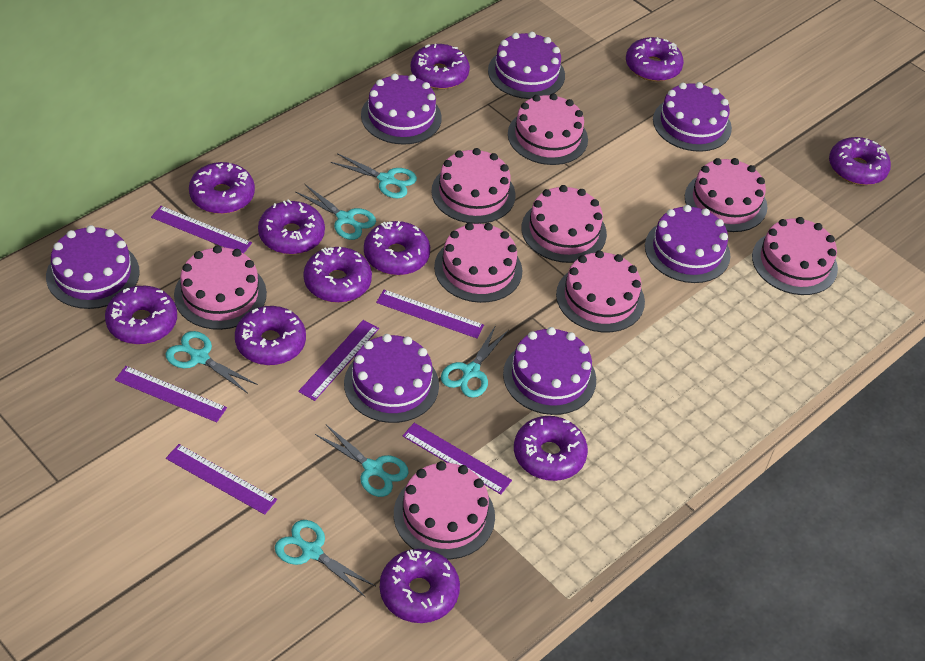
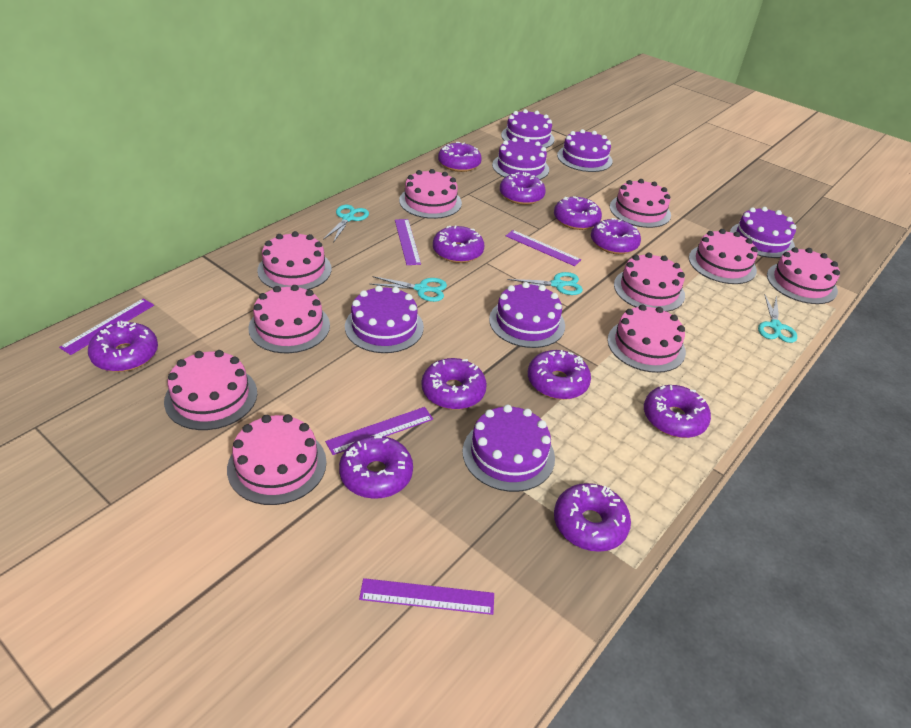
pink cake: [174,245,267,330] [394,461,495,560] [431,148,516,224] [434,223,522,303] [508,94,588,165] [521,185,607,263] [556,250,645,332] [685,158,767,232] [752,217,838,295] = 9 -> [164,350,257,430] [227,414,327,505] [248,285,330,353] [257,231,331,290] [399,169,462,219] [607,304,686,373] [610,179,671,228] [614,252,685,312] [689,229,758,284] [767,247,840,304] = 10
purple ruler: [115,366,227,422] [151,206,252,253] [166,444,277,515] [298,320,379,401] [376,290,484,338] [403,423,512,494] = 6 -> [59,299,154,355] [325,407,433,455] [359,578,494,615] [395,219,421,265] [506,230,581,266] = 5
turquoise scissors: [166,331,258,393] [275,520,375,597] [295,184,376,240] [315,424,409,497] [331,153,417,199] [441,325,508,398] = 6 -> [323,205,369,243] [370,276,447,302] [507,272,583,295] [758,295,797,343] = 4

